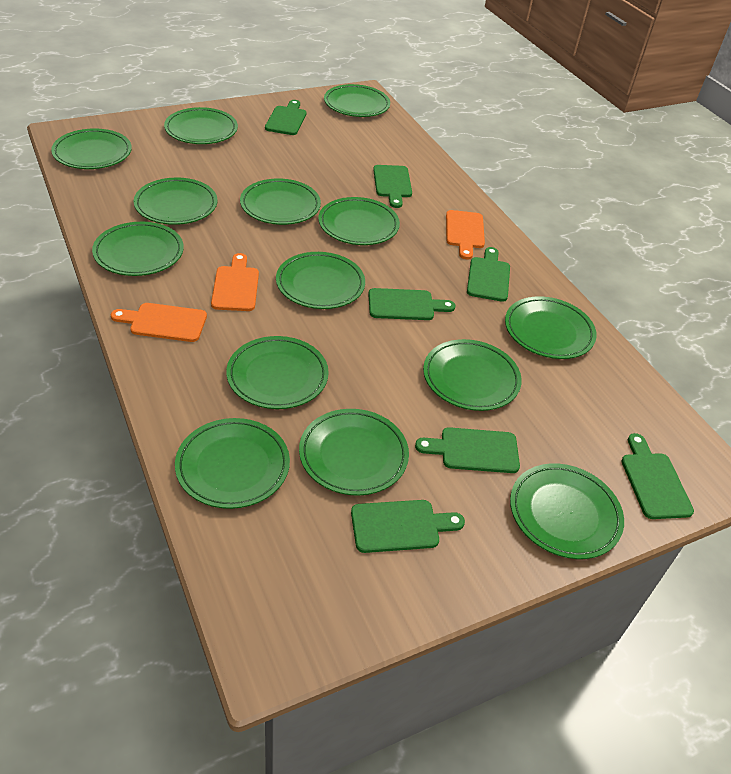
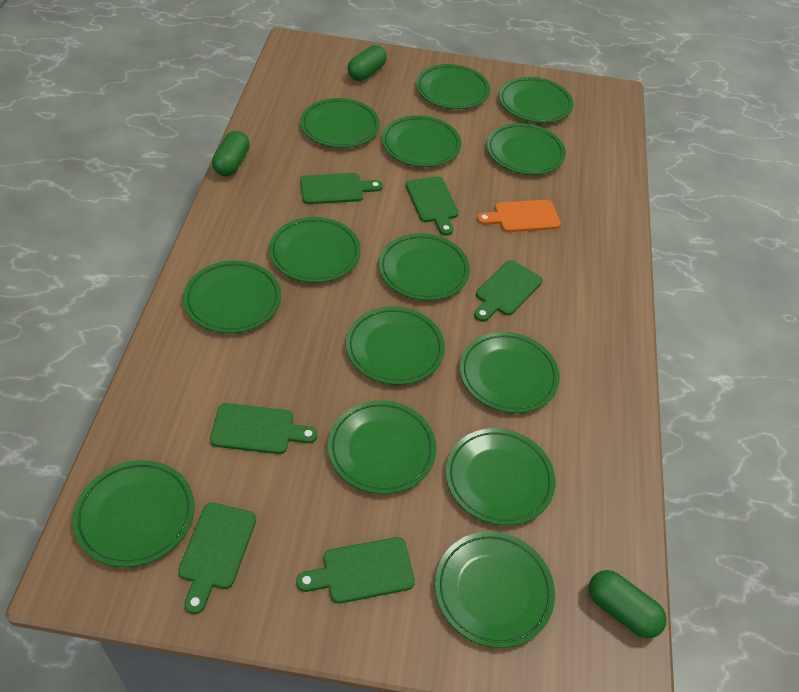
green capsule: none = 0 -> [212,131,250,176] [347,45,387,81] [589,570,667,638] = 3
green cutting board: [265,100,306,135] [351,500,465,553] [368,288,456,320] [373,165,412,208] [415,427,520,473] [467,247,510,302] [621,433,694,519] = 7 -> [178,503,256,614] [210,403,318,454] [296,537,415,604] [300,173,383,204] [406,176,459,235] [474,260,543,322] = 6
orange cutting board: [111,303,207,342] [211,253,259,311] [446,210,485,259] = 3 -> [477,200,561,232] = 1

